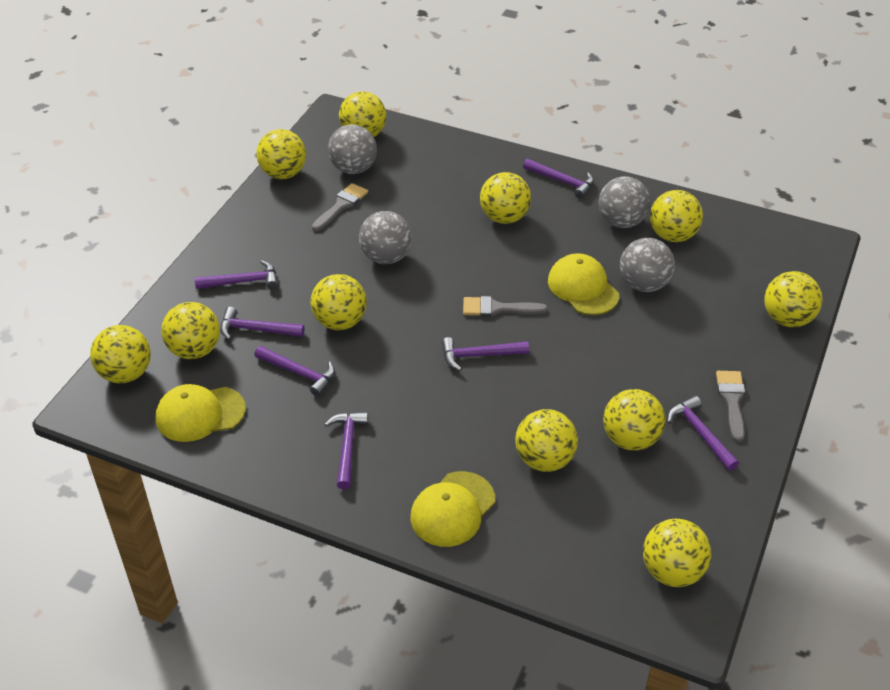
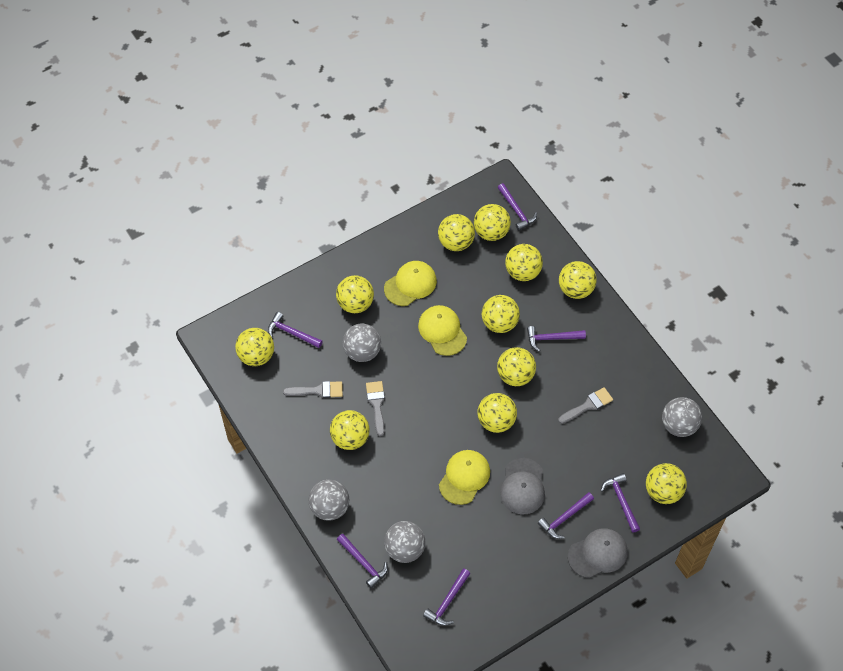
grey cap: none = 0 -> [500,458,545,514] [568,528,628,578] = 2

